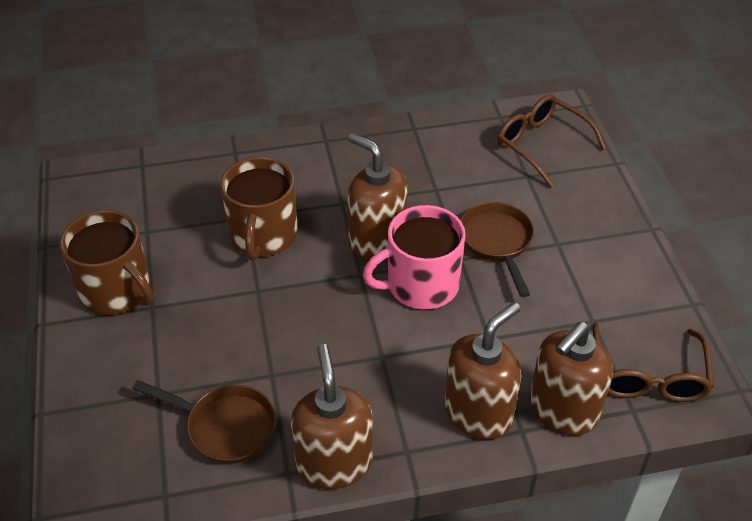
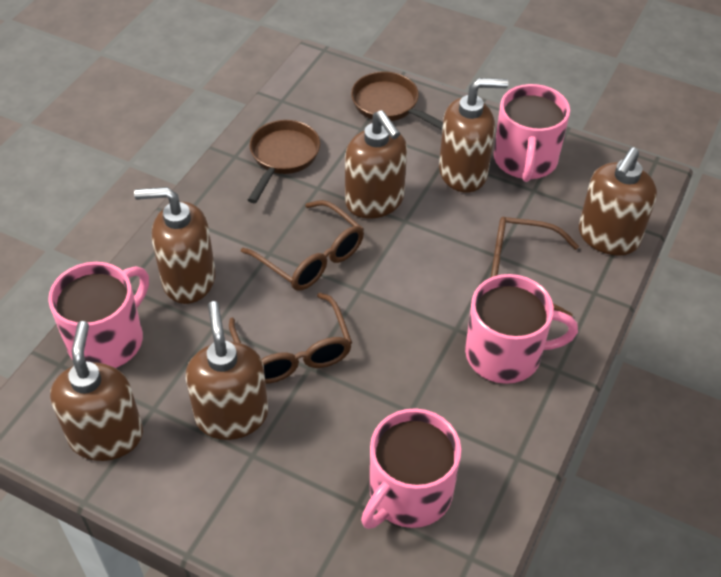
brown glasses: [497,94,606,187] [593,322,714,402] = 2 -> [229,293,352,384] [241,200,364,291] [490,216,579,317] = 3
brown mug: [59,210,153,315] [220,157,298,261] = 2 -> none = 0
brown soap dispenser: [291,344,373,489] [347,133,407,260] [444,302,521,440] [530,321,613,436] = 4 -> [50,321,143,461] [134,187,216,304] [186,301,268,440] [345,110,407,219] [439,78,508,193] [579,147,657,256] = 6
pink mug: [363,205,465,309] = 1 -> [48,262,149,368] [361,408,461,529] [465,274,578,384] [494,84,570,182] = 4

